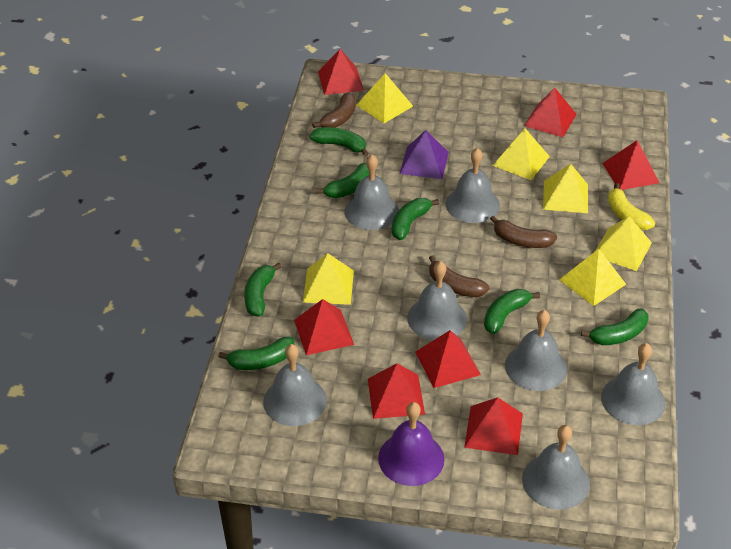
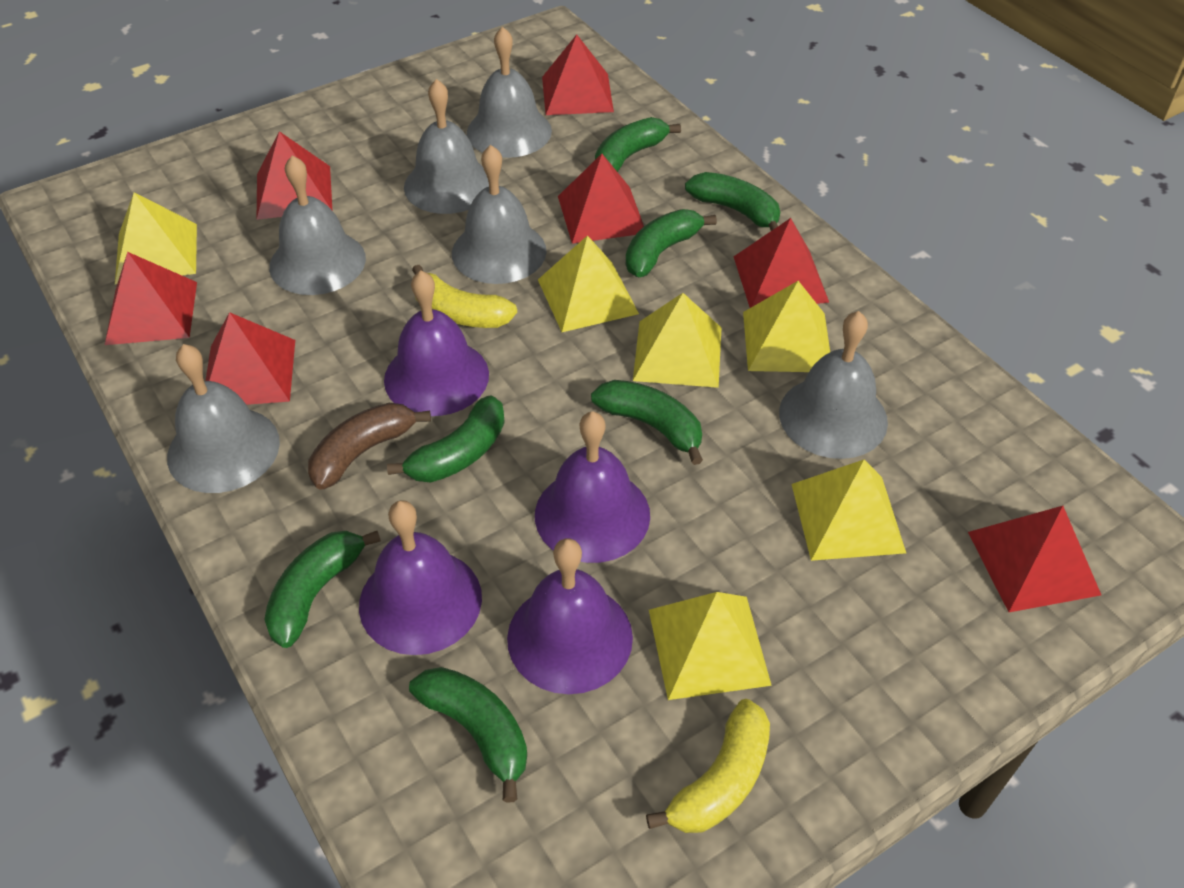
brown banana: [312,92,356,128] [429,255,489,297] [490,216,557,248] = 3 -> [308,403,431,490] = 1
grey bell: [263,344,327,426] [345,155,399,230] [407,261,467,340] [445,148,500,223] [505,310,567,391] [522,425,590,510] [601,343,665,425] = 7 -> [167,344,280,493] [269,155,366,295] [404,79,489,214] [452,145,547,284] [467,26,552,158] [779,311,888,459] = 6
purple bell: [378,402,445,486] = 1 -> [359,500,482,655] [384,270,489,416] [507,539,633,694] [535,411,650,563] = 4
purple pyramid: [400,130,449,179] = 1 -> none = 0
yellow banana: [608,183,655,230] = 1 -> [412,265,517,328] [646,699,770,833] = 2

